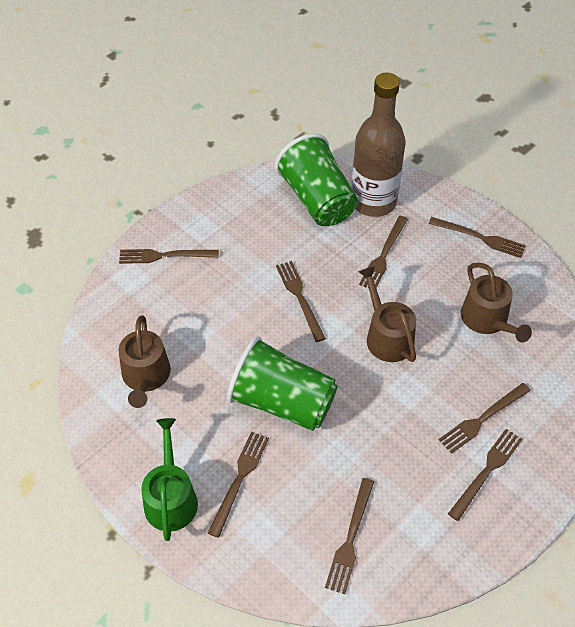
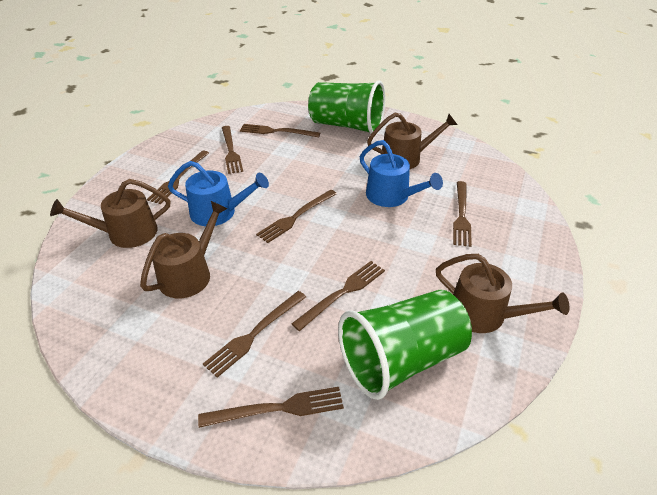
blue watering can: none = 0 -> [168,161,269,226] [360,140,443,207] = 2
brown bottle: [351,73,406,217] = 1 -> none = 0
brown watering can: [118,315,171,408] [359,266,416,362] [461,263,532,342] = 3 -> [50,179,170,248] [140,201,228,298] [367,113,457,169] [436,254,570,333] = 4
green watering can: [141,418,198,541] = 1 -> none = 0

